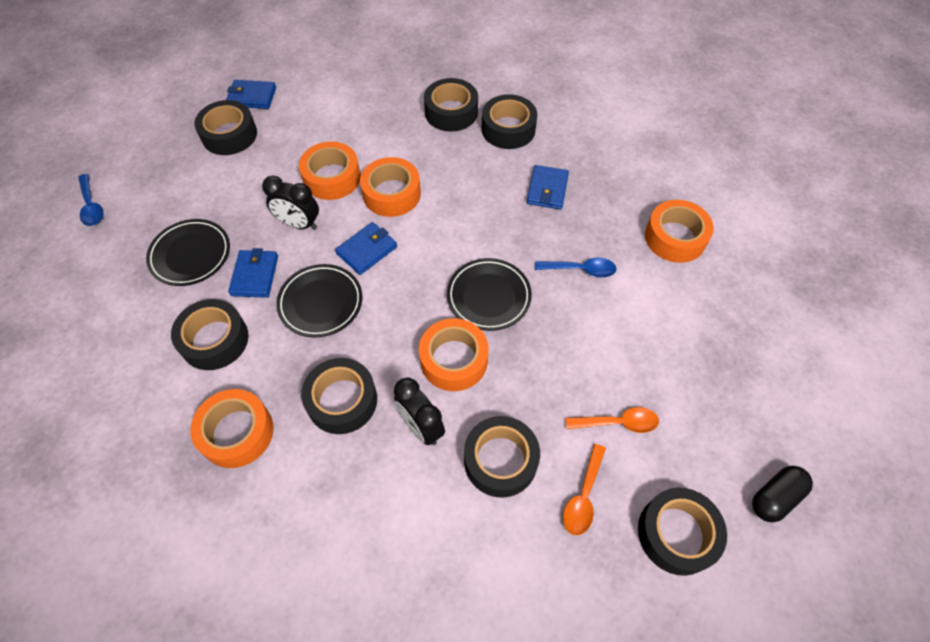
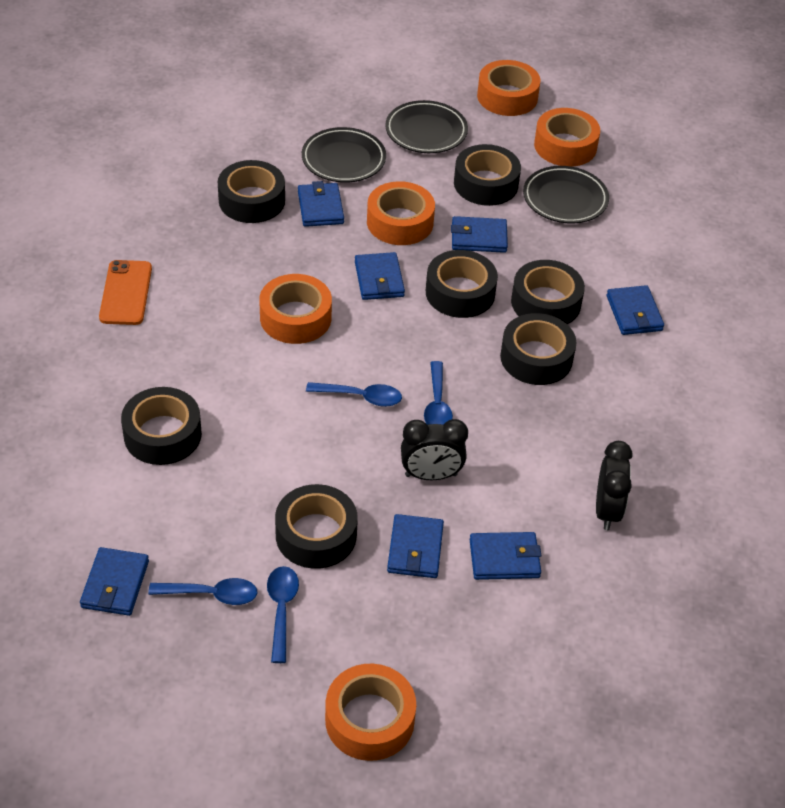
black capsule: [752,466,813,523] = 1 -> none = 0
blue spoon: [78,174,104,226] [535,258,617,277] = 2 -> [148,578,257,605] [267,566,299,663] [306,382,402,407] [424,361,453,425] = 4
blue wallet: [226,80,276,109] [228,248,278,298] [335,222,397,275] [527,165,569,210] = 4 -> [80,547,149,616] [298,181,344,227] [355,252,405,300] [387,514,444,578] [451,216,508,253] [470,532,542,580] [607,285,664,335] = 7
orange phone: none = 0 -> [99,260,152,325] = 1
orange spoon: [563,444,606,535] [566,407,659,433] = 2 -> none = 0

